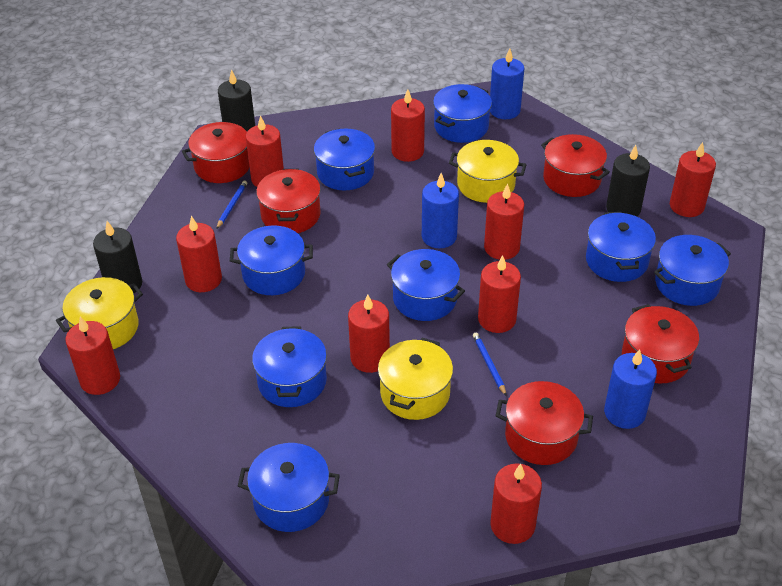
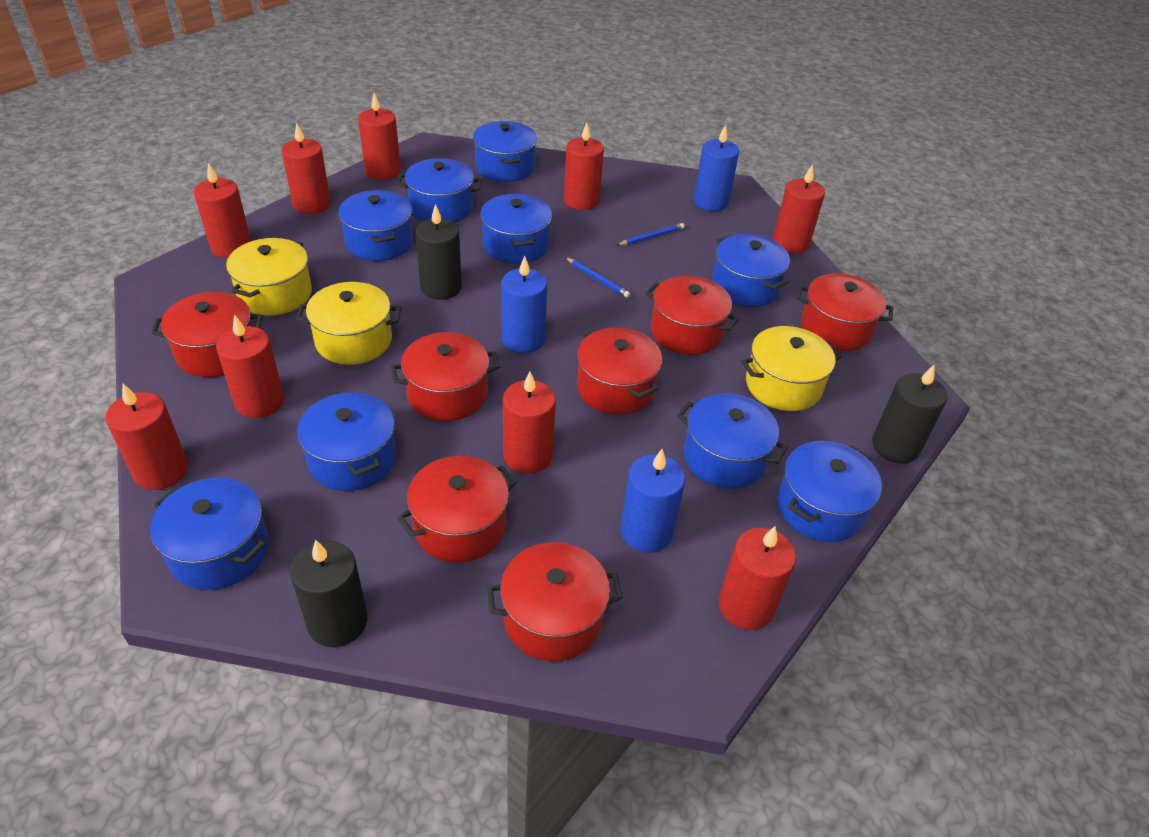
blue pot: [230,226,313,295] [238,443,340,532] [252,326,327,407] [314,128,375,190] [387,249,465,321] [433,84,492,143] [586,212,656,282] [654,235,731,306] = 8 -> [150,478,269,590] [297,391,396,491] [338,190,413,261] [397,158,482,223] [473,121,537,182] [480,194,552,264] [677,393,788,489] [712,234,790,307] [777,441,882,542] = 9
red pot: [182,122,250,183] [256,169,321,233] [496,381,593,465] [541,134,610,197] [622,304,699,383] = 5 -> [151,292,263,377] [391,332,500,421] [397,456,517,563] [487,542,623,661] [577,328,662,415] [645,276,739,355] [797,273,893,351] = 7

